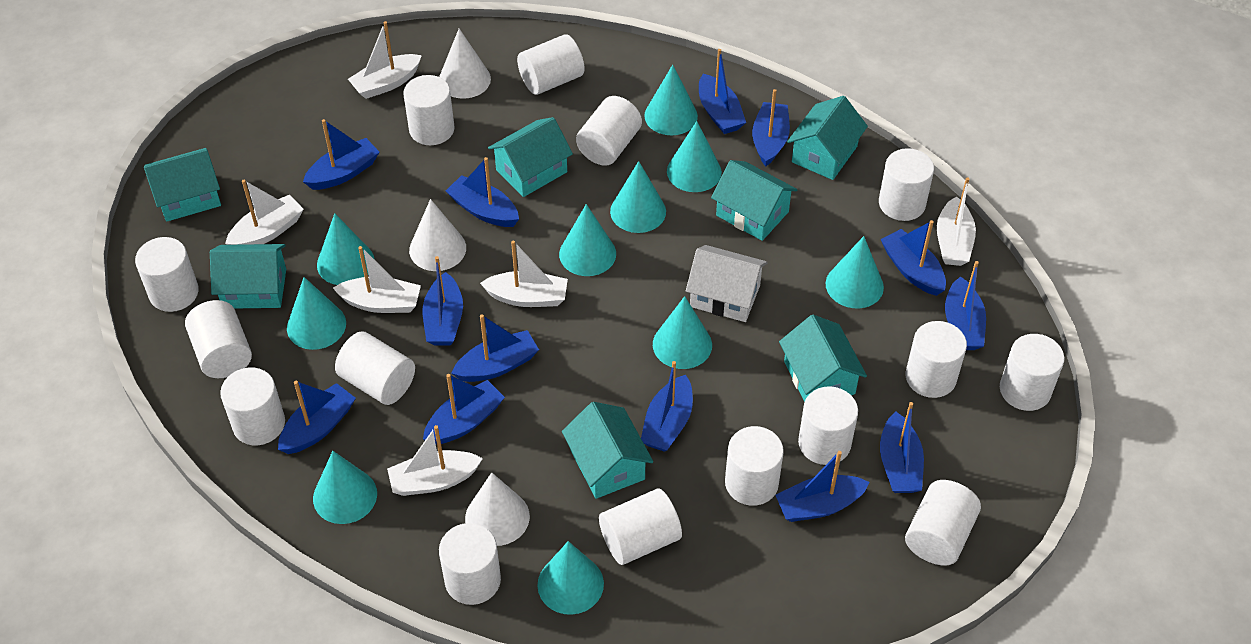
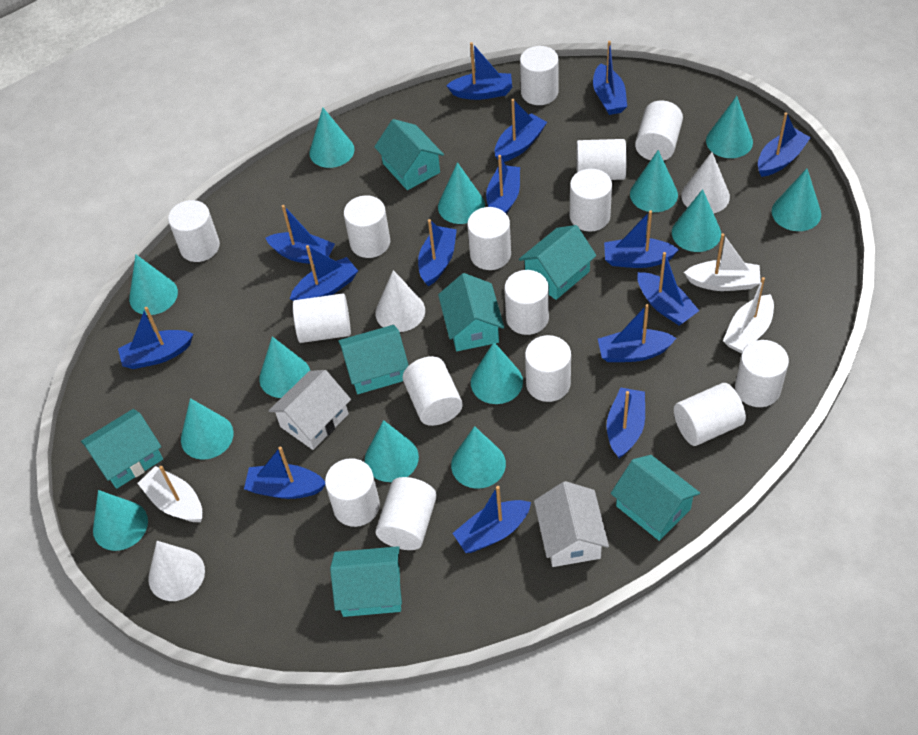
blue boat: [278,381,356,454] [303,119,380,190] [423,256,463,345] [423,374,505,444] [446,157,519,227] [452,315,539,382] [641,361,693,452] [699,49,746,134] [752,89,790,167] [776,451,870,522] [880,402,924,493] [881,220,946,296] [945,261,986,350] = 13 -> [118,307,193,369] [244,447,325,499] [265,205,335,264] [290,245,358,301] [418,219,457,286] [446,42,512,100] [453,486,531,553] [486,155,520,214] [495,99,547,162] [593,41,627,115] [598,304,676,362] [604,210,679,268] [607,388,645,458] [637,252,699,326] [758,112,811,177] = 15
turquoise cone: [287,277,346,350] [313,451,377,524] [317,213,374,285] [537,541,604,615] [559,204,616,276] [610,161,666,233] [644,65,698,135] [653,296,712,369] [667,121,722,192] [826,236,884,308] = 10 -> [93,490,148,551] [129,254,178,315] [181,398,234,460] [259,337,310,398] [309,107,354,168] [365,420,419,482] [438,162,485,224] [451,426,506,489] [471,342,523,404] [630,150,678,212] [672,189,721,252] [706,96,753,158] [772,168,821,231] = 13
white boat: [225,180,304,245] [333,246,421,313] [348,21,422,99] [387,425,483,496] [480,240,568,307] [937,177,976,266] = 6 -> [137,466,202,522] [684,233,761,291] [723,277,774,354] = 3
white house: [686,245,768,322] = 1 -> [269,370,351,450] [534,481,609,567] = 2

